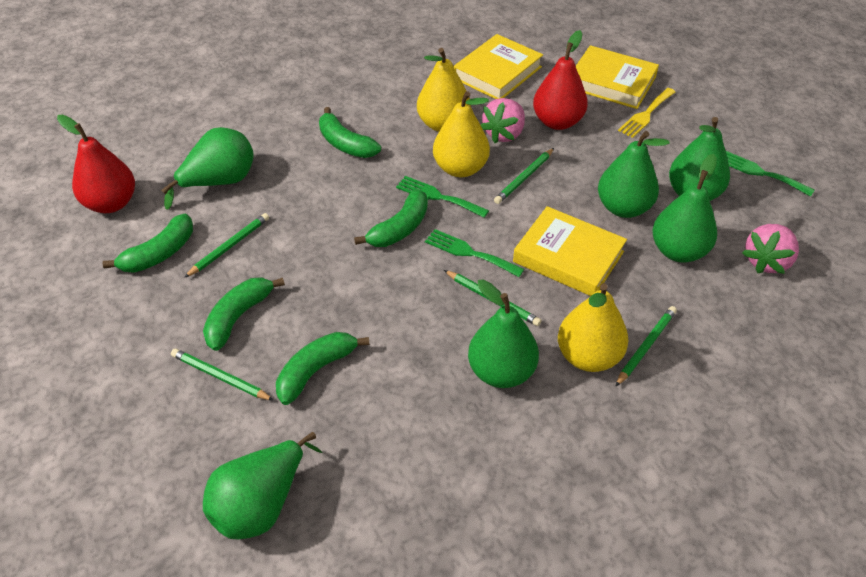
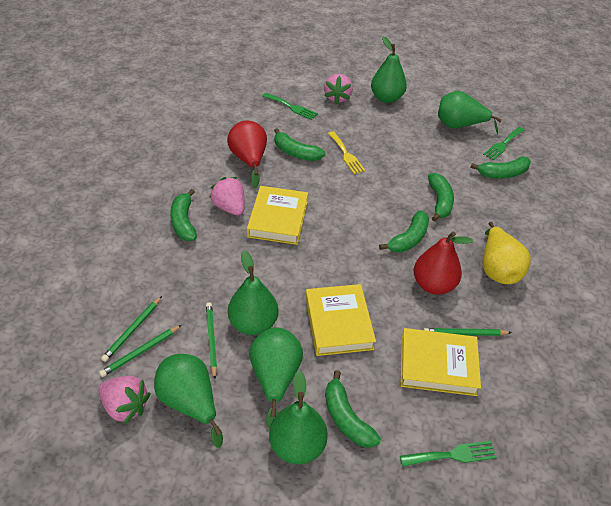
green banana: [103,214,193,273] [203,277,285,351] [276,332,370,405] [319,107,381,158] [354,189,428,247] = 5 -> [170,189,197,241] [274,128,325,161] [325,370,381,448] [379,211,429,253] [428,173,454,222] [470,156,531,179] = 6
green pencil: [171,349,274,401] [184,213,269,278] [444,270,541,326] [494,148,554,204] [615,306,677,387] = 5 -> [99,325,182,377] [101,296,162,362] [206,302,217,379] [424,328,512,336] = 4
pink strawberry: [481,98,525,143] [742,224,799,274] = 2 -> [98,376,151,424] [209,177,245,216] [324,74,353,104] = 3
yellow pear: [417,48,471,132] [433,91,490,177] [558,283,628,372] = 3 -> [483,222,531,284] = 1

